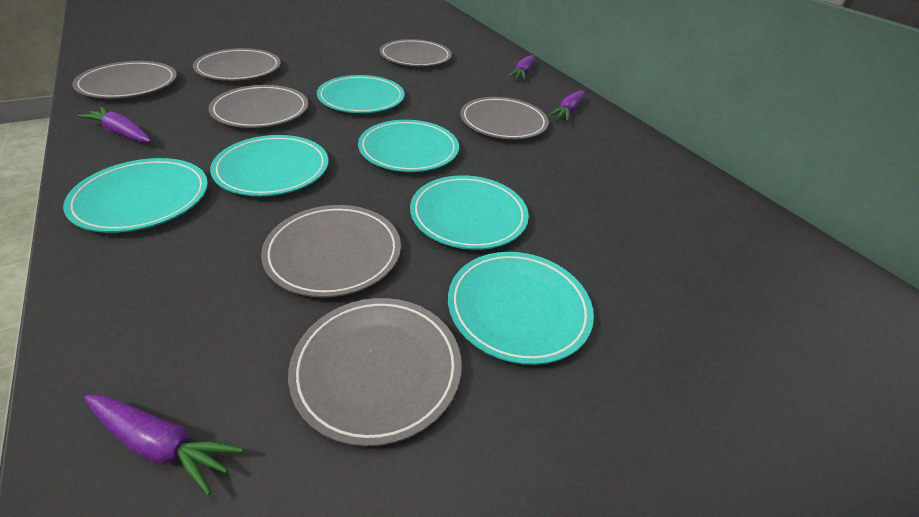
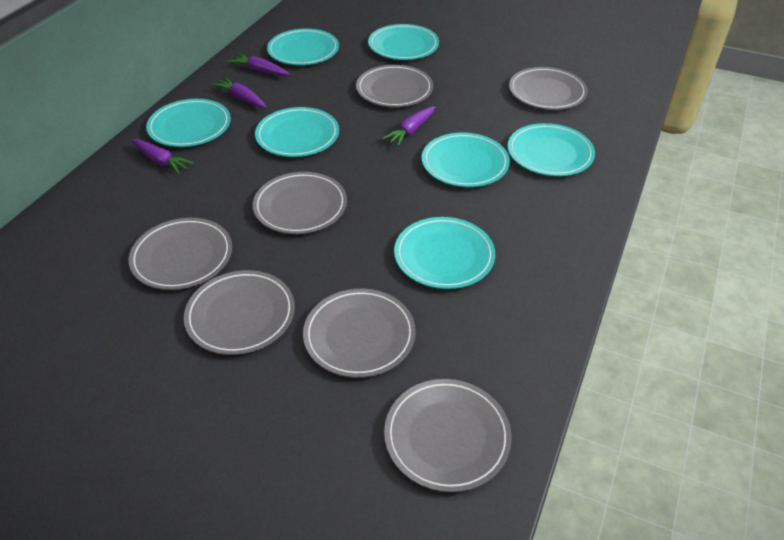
turquoise plate: [63,158,208,233] [210,135,328,196] [317,75,405,113] [358,120,459,172] [410,175,529,250] [448,252,594,365] = 6 -> [146,99,231,147] [255,107,339,157] [267,28,339,65] [368,24,439,60] [394,217,495,289] [422,132,510,187] [507,123,595,176] = 7

